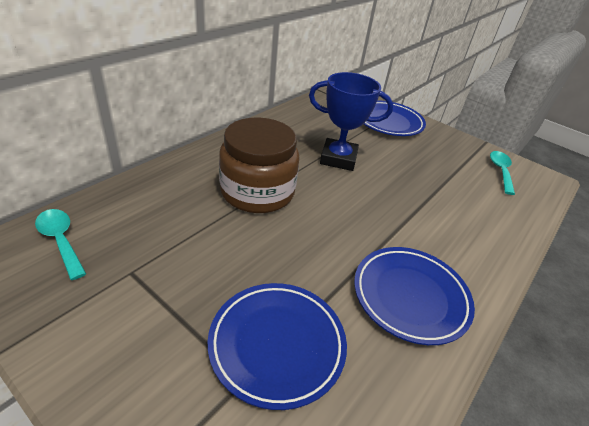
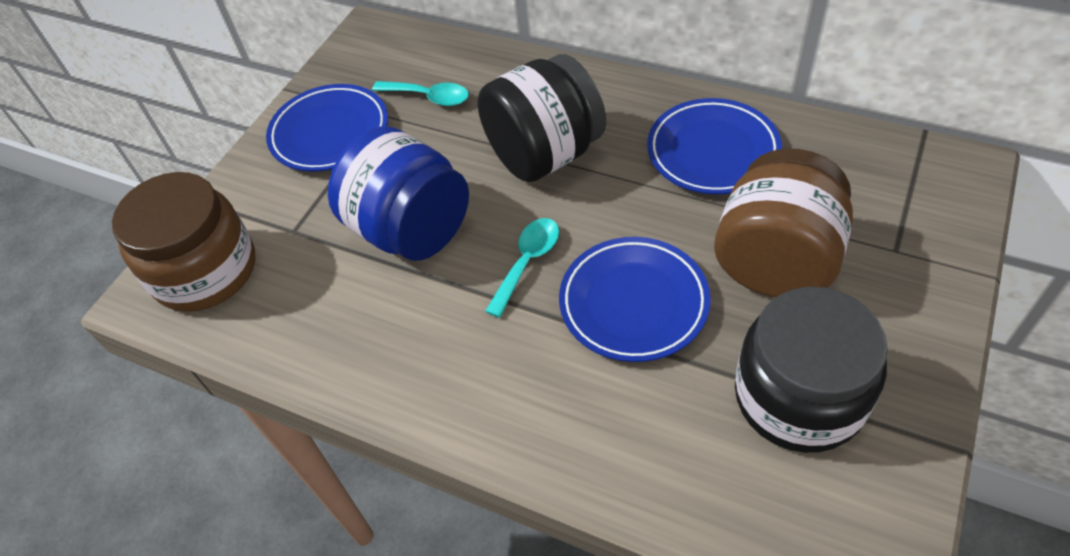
black jar: none = 0 -> [477,54,606,182] [735,287,888,453] = 2
blue jar: none = 0 -> [328,126,469,261] = 1
blue trophy: [309,72,393,171] = 1 -> none = 0
brown jar: [219,117,300,213] = 1 -> [112,172,256,312] [714,149,853,297] = 2

